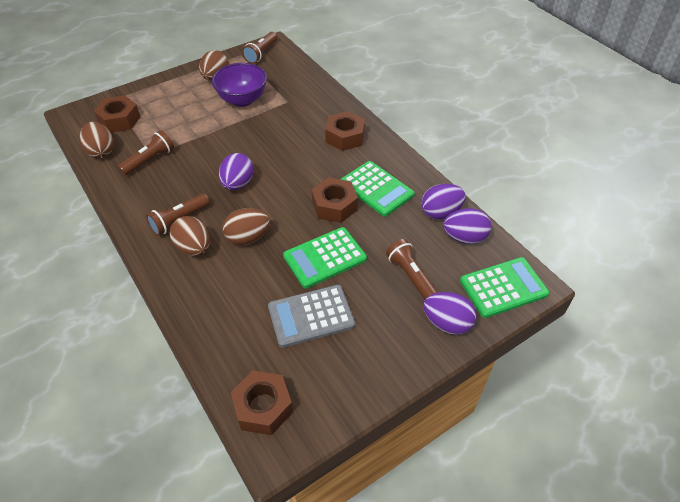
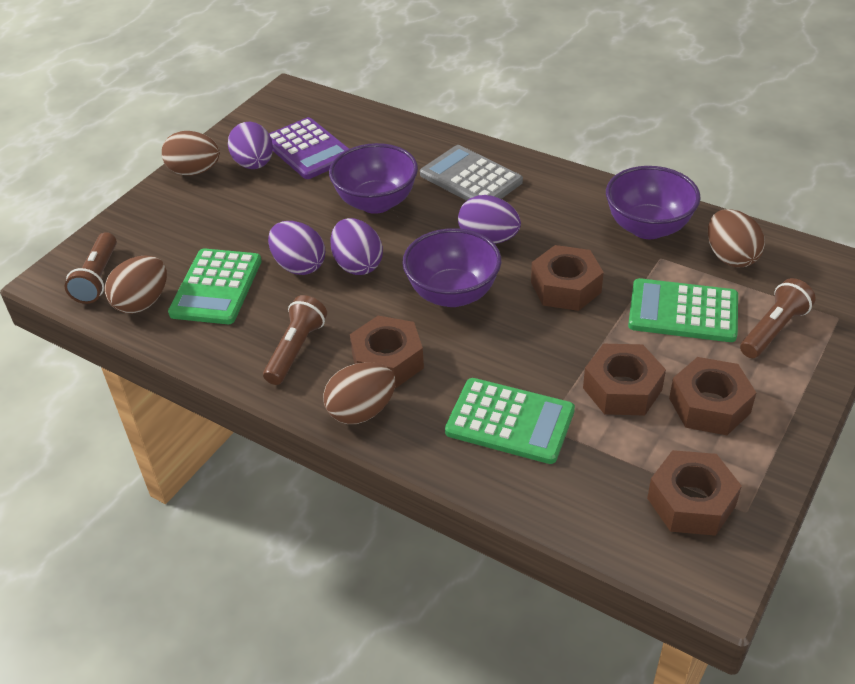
brown flashlight: [118,130,174,176] [146,194,209,236] [242,32,277,64] [386,239,438,299] = 4 -> [65,232,117,304] [263,295,327,385] [740,278,816,358] = 3
brown nut: [94,95,140,133] [230,371,293,435] [312,177,358,223] [325,111,365,151] = 4 -> [350,316,424,388] [531,245,604,311] [583,344,666,416] [647,450,742,536] [669,357,756,435] = 5
purple bowl: [212,63,267,107] = 1 -> [329,143,418,214] [402,228,501,307] [606,166,701,239] = 3
purple calculator: none = 0 -> [269,117,349,179] = 1

